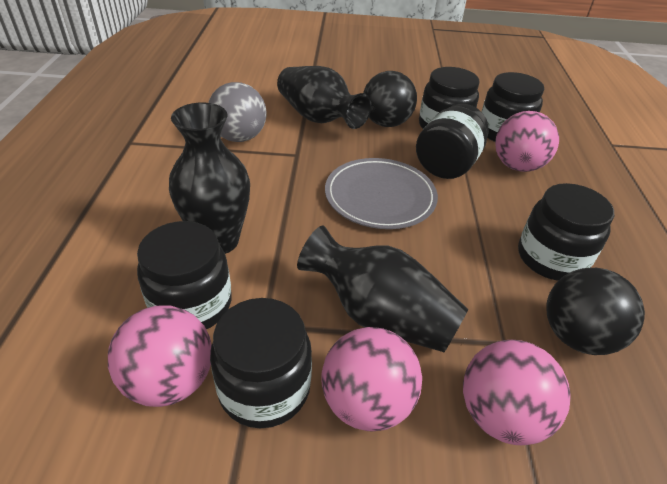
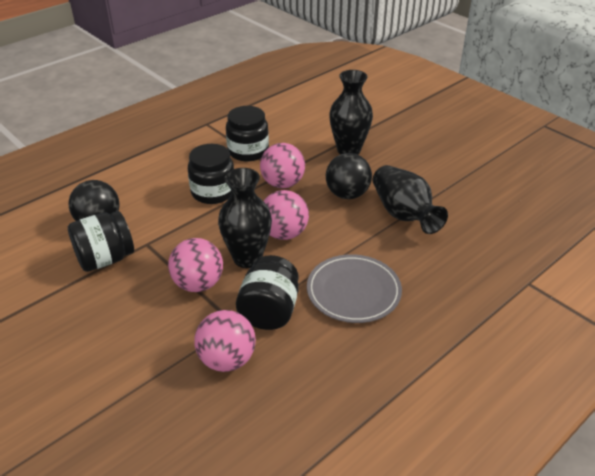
black jar: [137,221,232,329] [210,298,312,428] [416,104,489,179] [419,67,479,129] [481,72,544,142] [518,183,614,281] = 6 -> [68,211,134,272] [188,144,234,204] [226,106,269,161] [236,255,299,330] = 4
grey ball: [208,82,267,142] = 1 -> none = 0

